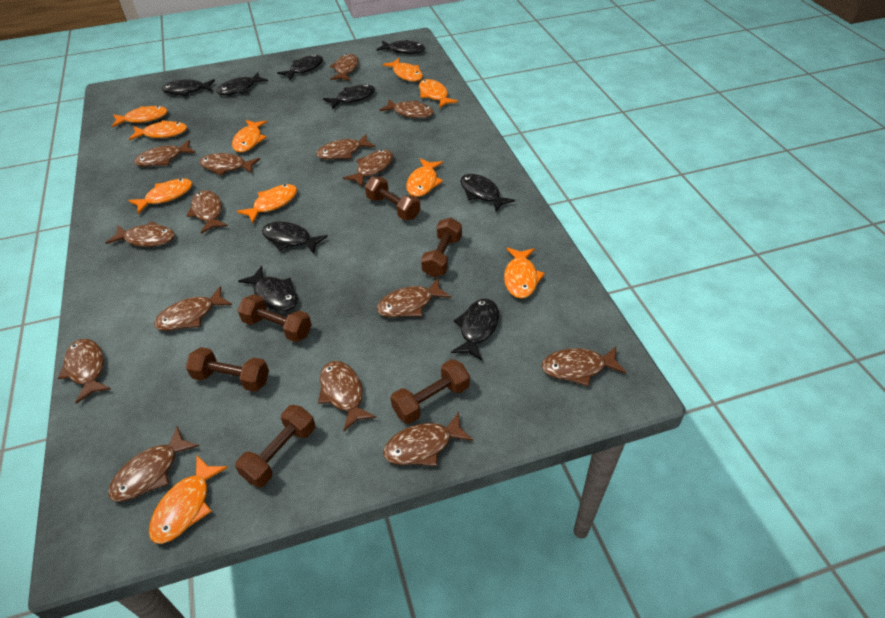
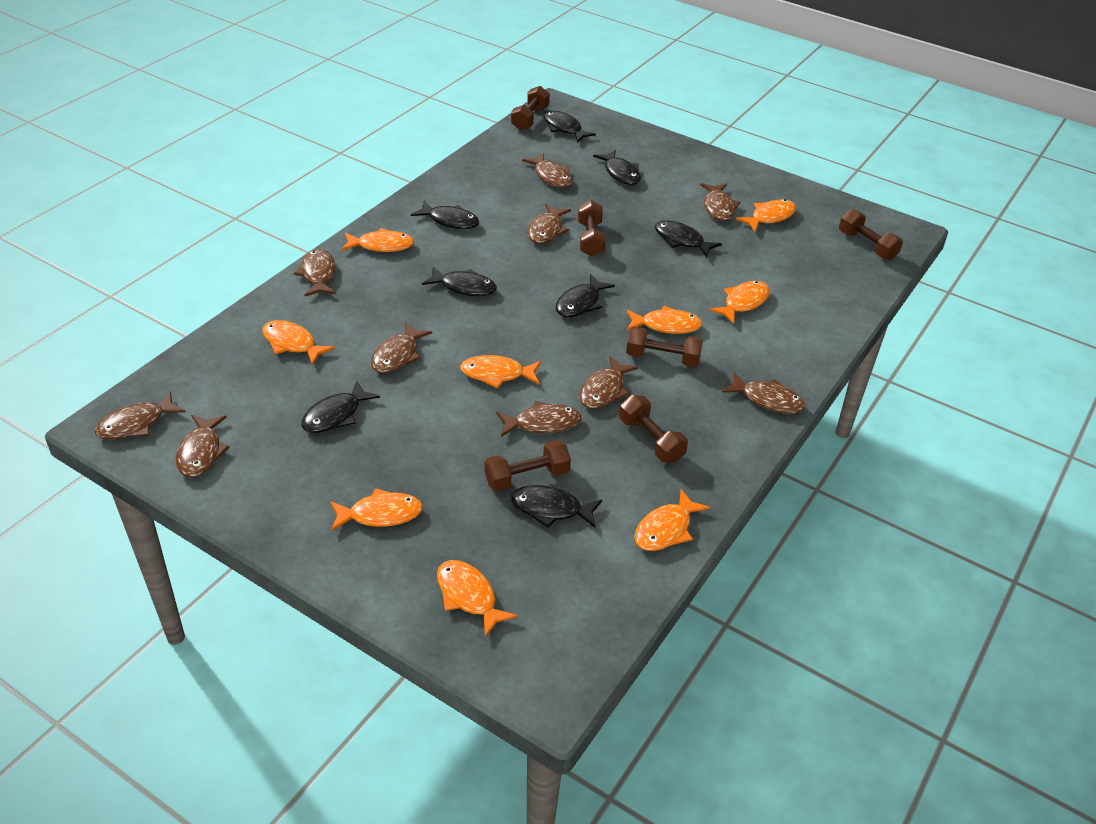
black fish: [162,79,215,97] [216,72,268,95] [238,266,298,311] [262,222,328,254] [277,54,323,81] [323,84,375,109] [377,40,425,54] [451,299,499,361] [460,174,515,212] = 9 -> [301,381,380,433] [411,201,479,229] [422,267,497,296] [511,485,602,528] [544,111,596,143] [556,274,615,317] [593,150,641,185] [655,220,722,258] = 8
brown fish: [58,339,111,404] [106,221,175,247] [108,426,199,502] [134,140,196,166] [154,286,232,331] [186,190,228,234] [200,153,260,176] [316,134,375,159] [318,361,377,431] [330,54,359,81] [343,150,393,187] [377,278,451,317] [379,99,434,118] [383,412,473,466] [542,347,626,386] = 15 -> [95,391,185,439] [176,415,230,477] [294,249,336,296] [371,322,432,373] [496,401,581,437] [522,153,572,188] [527,204,571,244] [579,356,638,409] [700,183,740,221] [722,372,805,414] = 10
orange fish: [112,106,168,127] [128,178,193,214] [129,120,187,140] [149,456,228,544] [232,120,267,152] [237,184,297,223] [383,58,423,82] [406,158,443,197] [419,79,458,108] [504,247,545,298] = 10 -> [262,320,335,365] [330,488,423,531] [342,228,414,252] [437,560,518,637] [460,355,541,388] [627,306,703,334] [634,489,710,551] [709,281,770,324] [736,199,796,232] = 9

